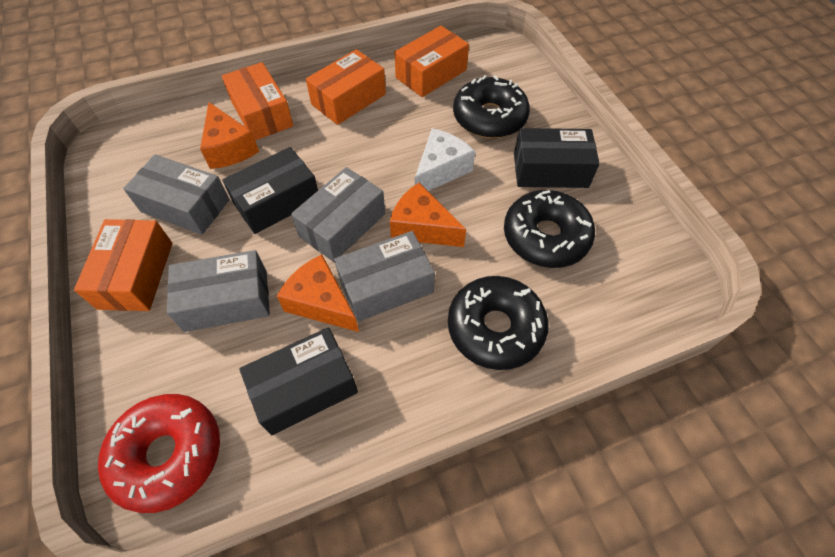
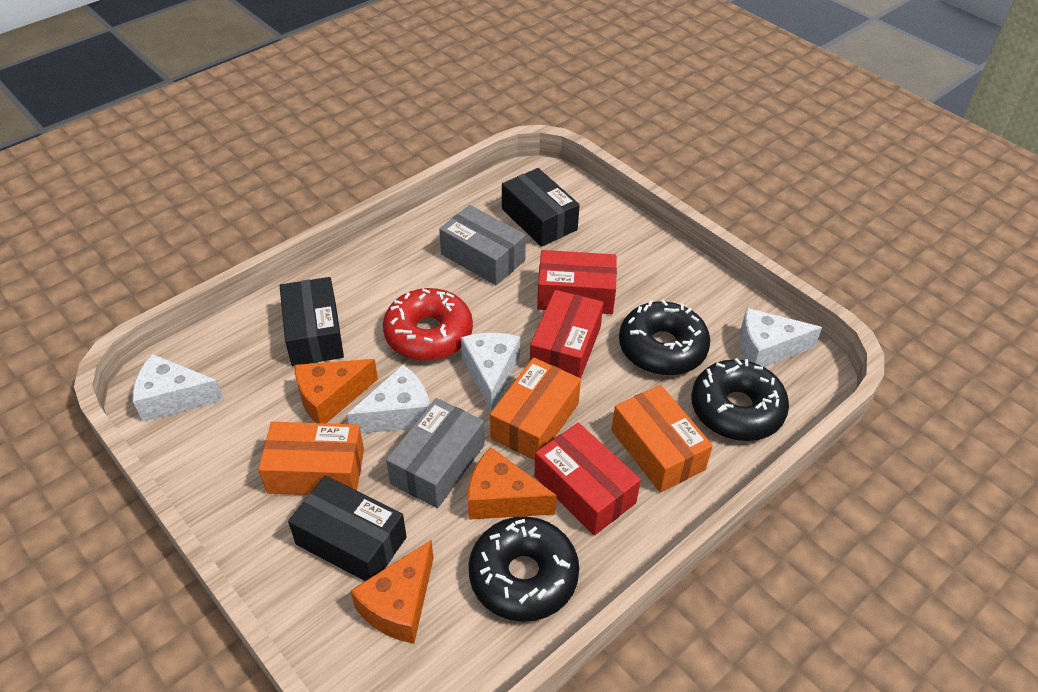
grey box: [123,154,229,235] [167,250,270,332] [291,167,385,262] [334,231,435,322] = 4 -> [386,398,485,508] [439,205,526,285] = 2
orange box: [74,219,172,311] [222,62,294,140] [306,49,386,125] [395,26,469,97] = 4 -> [258,422,364,495] [490,357,581,460] [611,385,713,493] = 3
red box: none = 0 -> [530,290,603,378] [534,423,641,535] [537,250,617,314] = 3
white cheese: [415,128,475,191] = 1 -> [133,354,224,422] [347,365,430,433] [461,333,520,412] [740,308,822,367] = 4

